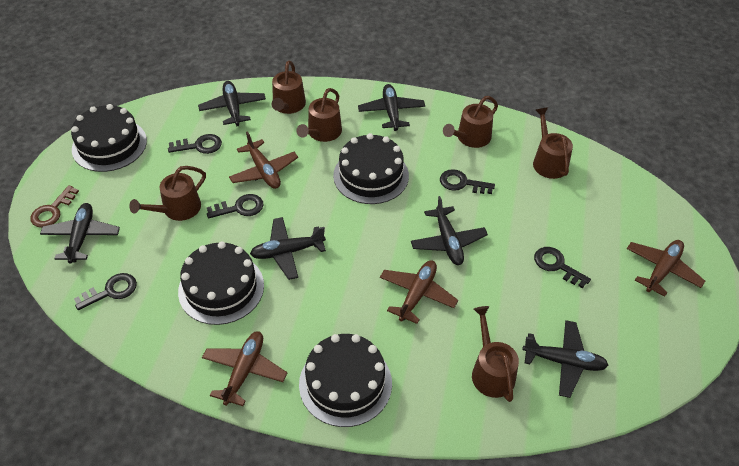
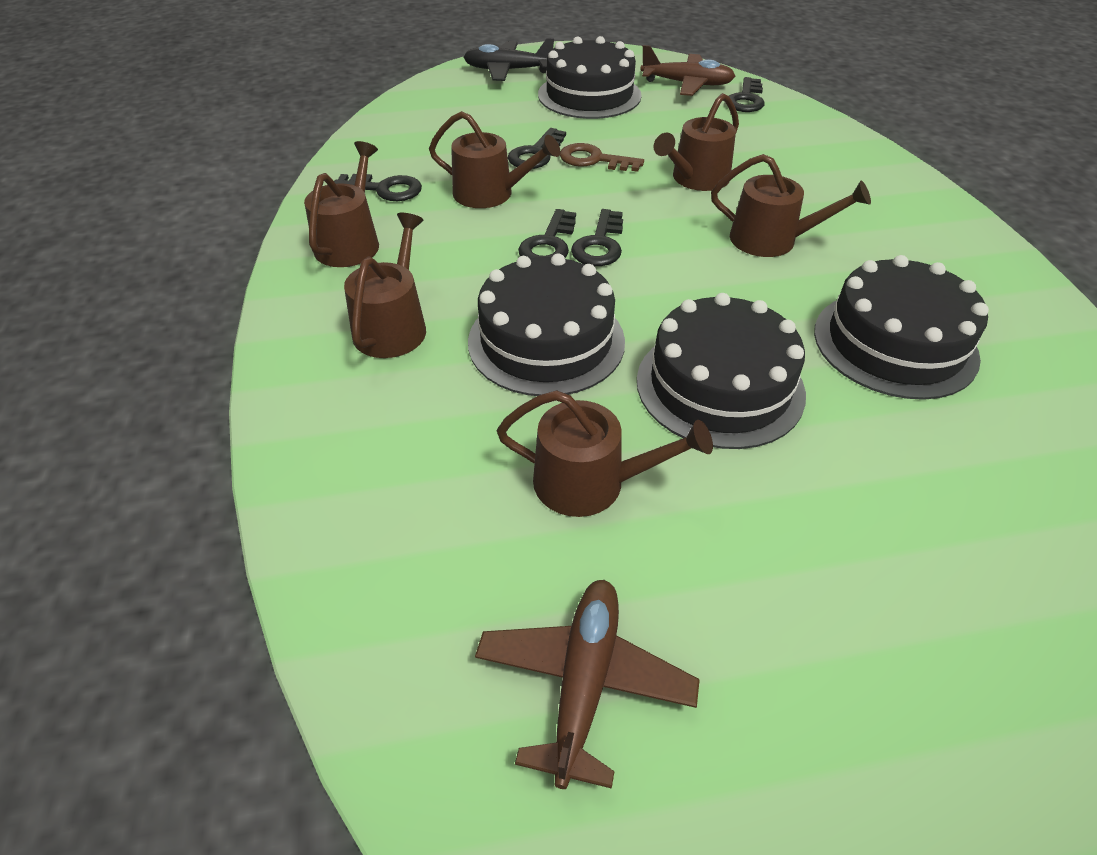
black plane: [40,203,120,263] [198,81,266,127] [250,217,326,280] [358,84,425,131] [411,196,488,265] [522,320,608,398] = 6 -> [464,38,554,81] = 1
brown plane: [202,331,287,406] [229,131,298,189] [380,260,458,324] [627,240,705,297] = 4 -> [475,580,700,789] [640,45,735,96] = 2

